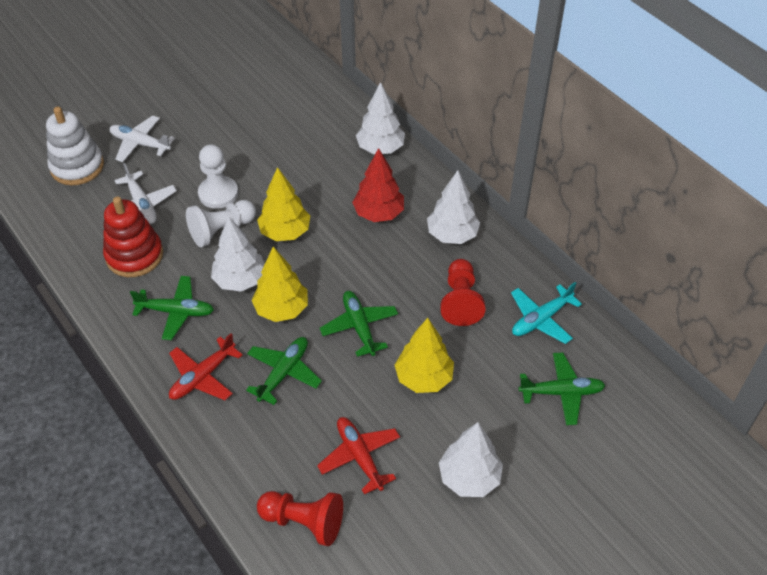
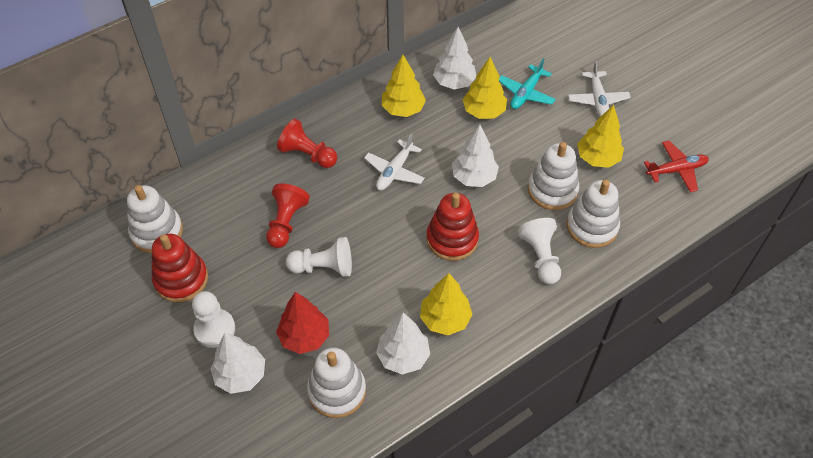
green plane: [130,276,214,340] [246,337,322,405] [319,291,398,357] [518,353,606,425] = 4 -> none = 0
red plane: [169,333,243,400] [317,417,400,495] = 2 -> [644,140,709,192] = 1
red stacking toy: [103,197,163,277] = 1 -> [152,234,208,302] [426,193,479,261] = 2
white pawn: [186,200,256,247] [198,144,238,209] = 2 -> [192,291,235,348] [286,237,352,277] [518,218,561,284] = 3
white stacking toy: [46,107,104,185] = 1 -> [127,185,183,253] [307,348,366,418] [528,142,579,210] [567,180,620,248] = 4
yellow tree: [252,247,308,322] [257,167,310,241] [395,318,454,393] = 3 -> [382,55,426,117] [420,273,473,335] [463,57,507,119] [577,105,624,168] = 4

